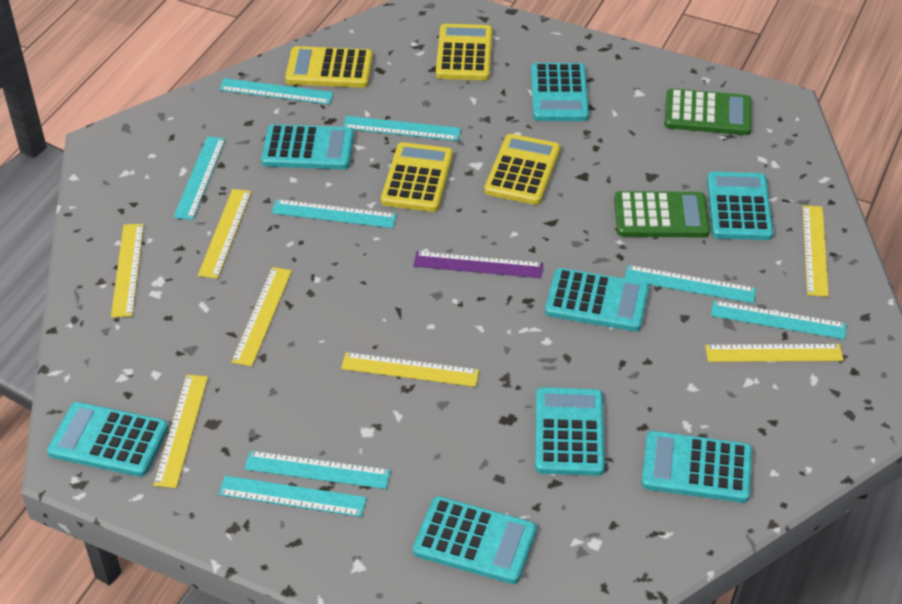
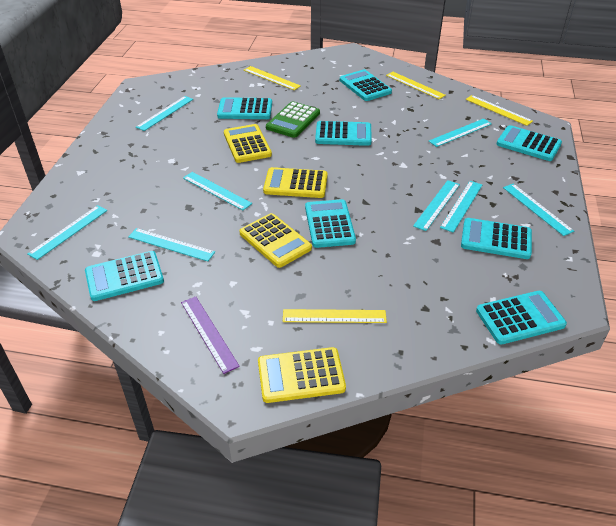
green calculator: [614,191,710,238] [664,89,752,135] = 2 -> [266,101,320,138] = 1
yellow ruler: [111,224,144,317] [154,375,208,488] [198,189,251,279] [231,267,292,366] [341,352,479,387] [705,344,844,362] [803,205,829,297] = 7 -> [244,66,301,90] [283,309,387,323] [386,72,446,99] [465,95,533,126] = 4

